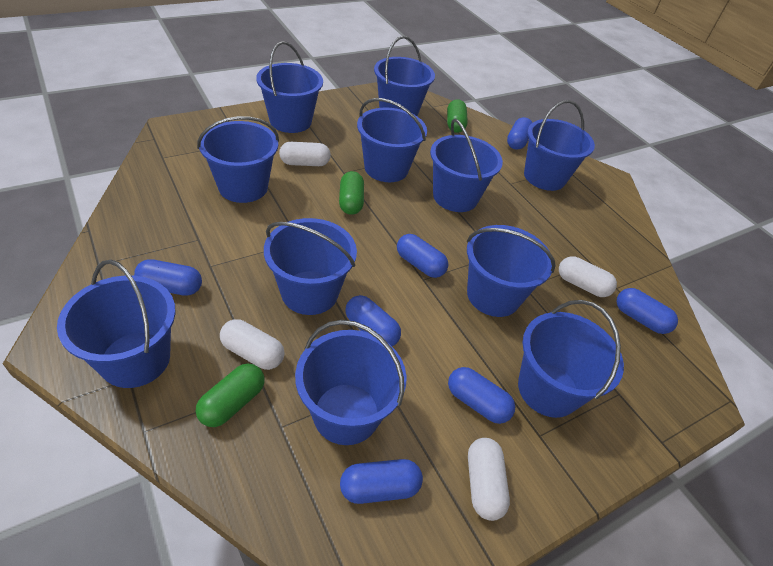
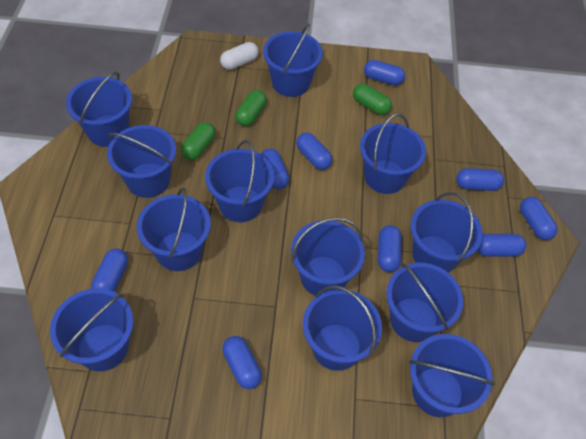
blue bucket: [57,259,176,388] [197,116,279,203] [256,41,323,133] [264,218,357,315] [295,320,407,445] [357,98,427,182] [374,36,435,116] [430,118,503,212] [467,225,556,317] [518,300,624,418] [524,100,595,191] = 11 -> [50,288,133,372] [66,72,132,147] [107,125,176,198] [137,188,211,271] [205,140,274,222] [263,23,323,97] [291,217,365,296] [303,285,382,371] [360,113,426,194] [386,263,463,342] [409,334,495,417] [411,192,483,273] = 12
blue capsule: [134,259,202,296] [340,459,423,504] [345,295,401,346] [397,234,448,278] [448,367,515,424] [507,117,532,150] [616,288,678,334] = 7 -> [92,249,128,292] [222,336,262,389] [261,148,289,189] [296,133,333,170] [364,60,405,86] [378,225,402,272] [456,168,504,191] [477,234,526,257] [520,197,558,240] = 9
white capsule: [220,319,285,370] [279,142,331,166] [468,438,510,521] [559,256,617,297] = 4 -> [220,42,259,70] = 1

